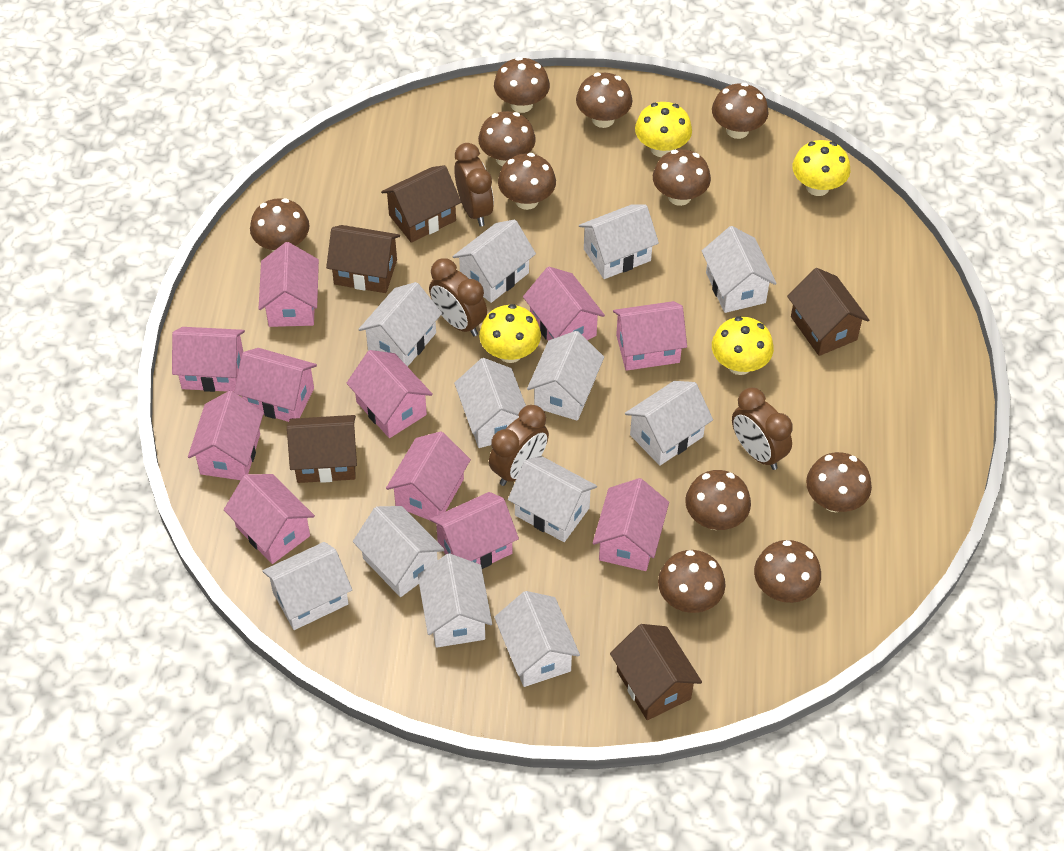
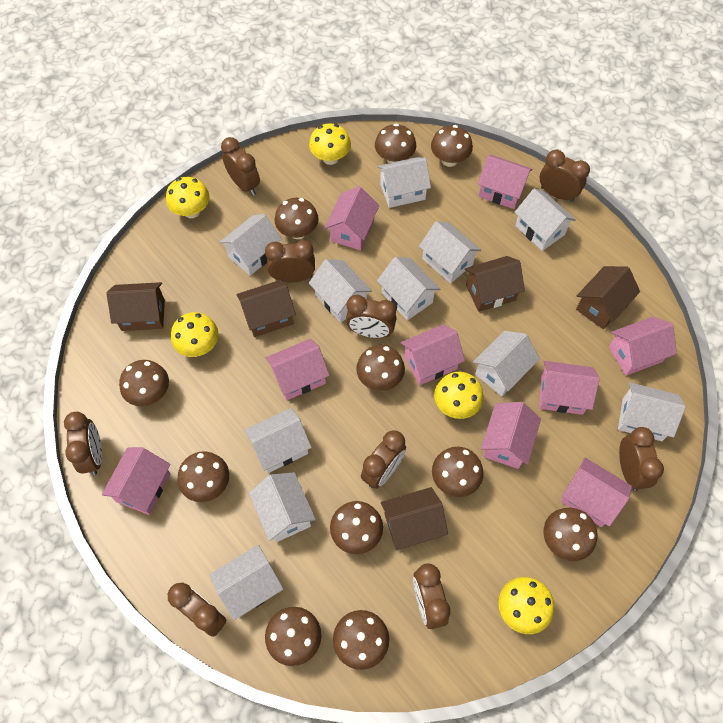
brown clock: [429,258,487,336] [454,143,494,227] [489,405,549,486] [732,388,793,470] = 4 -> [64,412,102,475] [168,583,226,637] [221,137,260,196] [265,240,315,282] [346,295,396,338] [361,430,406,489] [413,563,450,629] [540,150,590,202] [619,427,664,491] = 9
pink house: [172,327,245,392] [188,391,264,480] [224,474,315,564] [234,348,317,422] [258,242,319,327] [347,350,433,438] [386,431,471,520] [430,492,519,569] [523,267,605,341] [593,478,669,571] [613,301,687,371] = 11 -> [102,447,171,515] [266,339,330,400] [325,186,379,250] [401,324,465,385] [478,155,533,209] [481,402,541,469] [539,361,600,415] [560,458,632,527] [609,317,677,376] = 9
white house: [262,542,352,630] [353,506,445,597] [358,282,442,367] [418,553,492,648] [453,219,536,303] [454,358,526,448] [494,591,580,687] [508,456,597,542] [527,331,604,421] [579,204,659,279] [625,381,713,466] [702,226,777,313] = 12 -> [209,545,284,620] [220,214,282,276] [244,408,312,473] [249,472,316,542] [309,259,372,323] [377,157,431,208] [377,257,440,320] [419,221,481,283] [473,331,540,396] [514,188,576,251] [618,382,686,441] = 11
yellow mushroom: [479,304,541,363] [635,102,692,157] [712,316,774,375] [792,140,850,196] = 4 -> [166,177,210,218] [171,312,219,357] [309,123,351,165] [434,372,484,419] [499,577,554,634] = 5

